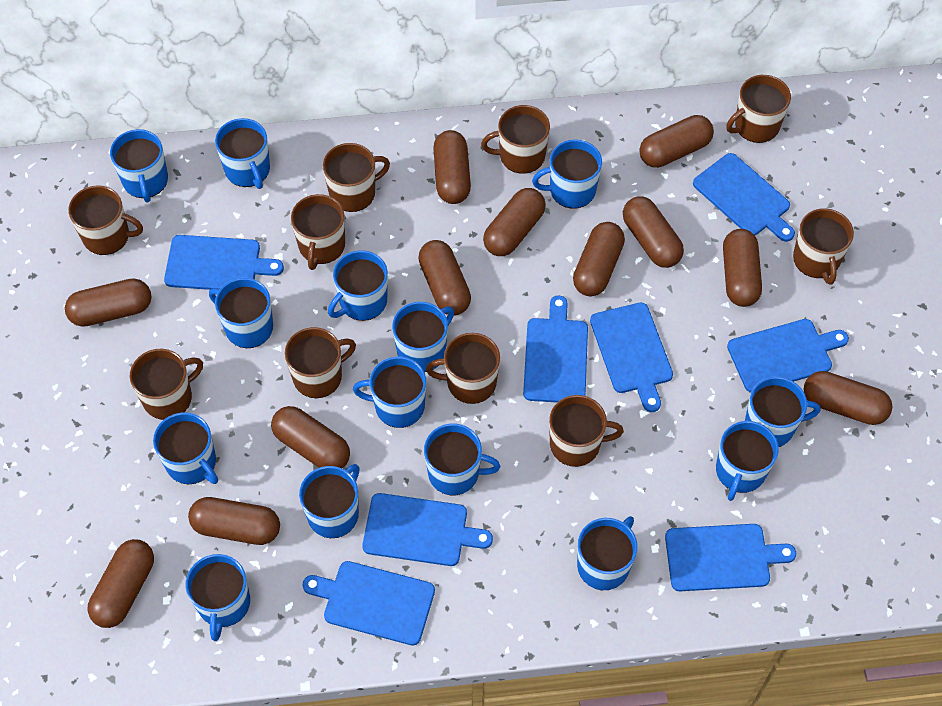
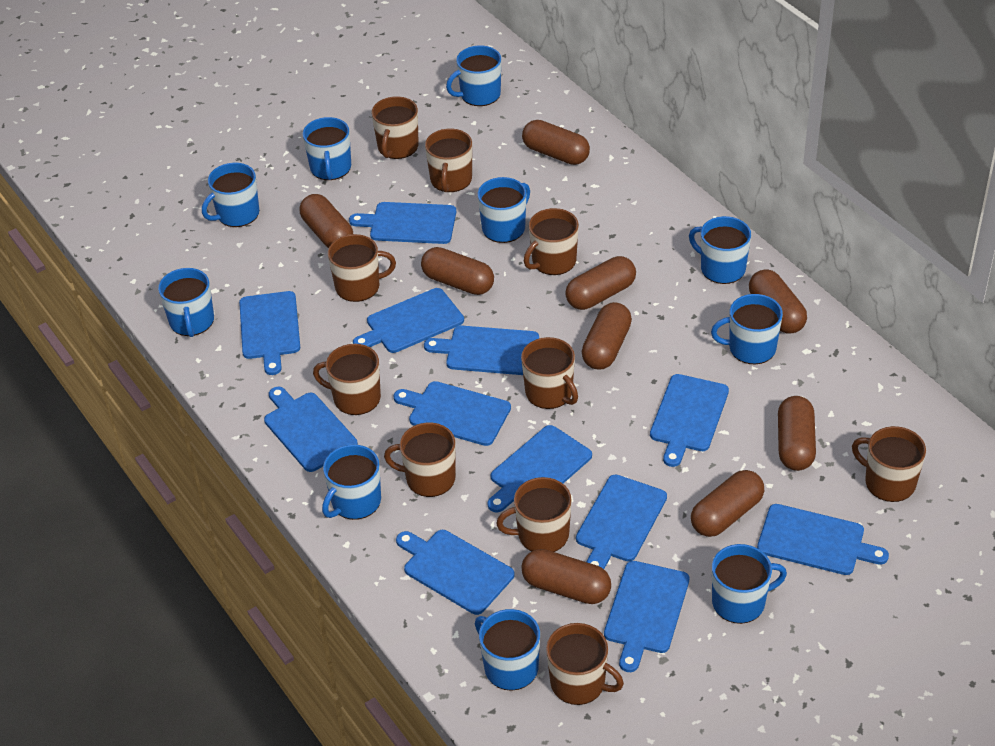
blue cutting board: [164,235,284,290] [302,561,435,646] [362,493,493,566] [523,296,588,403] [590,303,673,412] [665,524,796,591] [693,153,795,242] [727,319,849,393] = 8 -> [239,291,300,375] [264,387,358,472] [349,202,456,244] [353,288,464,353] [393,381,511,446] [396,530,514,615] [424,326,539,375] [487,425,592,512] [576,474,667,569] [604,561,689,672] [650,374,729,467] [757,504,889,575] = 12
blue mug: [110,129,168,202] [153,412,218,484] [185,554,250,641] [209,278,273,348] [215,118,270,189] [299,464,360,538] [328,250,388,321] [353,357,426,428] [392,302,454,372] [424,423,500,495] [532,139,602,209] [577,516,638,590] [716,421,779,501] [745,377,820,447] = 14 -> [158,268,214,337] [202,163,259,227] [303,117,351,180] [322,444,381,520] [446,45,501,106] [475,609,540,691] [478,177,530,243] [689,216,751,284] [711,294,783,364] [712,544,787,624] = 10
brown capsule: [65,278,152,327] [88,539,154,628] [188,497,280,545] [271,406,350,468] [418,240,471,316] [433,130,471,204] [483,188,546,256] [573,222,625,296] [623,196,684,268] [639,115,714,168] [723,229,762,307] [804,371,892,425] = 12 -> [300,194,353,248] [421,247,494,295] [522,120,590,165] [522,549,611,604] [565,256,636,310] [582,302,632,370] [691,470,764,537] [749,269,807,334] [778,396,816,471] = 9

